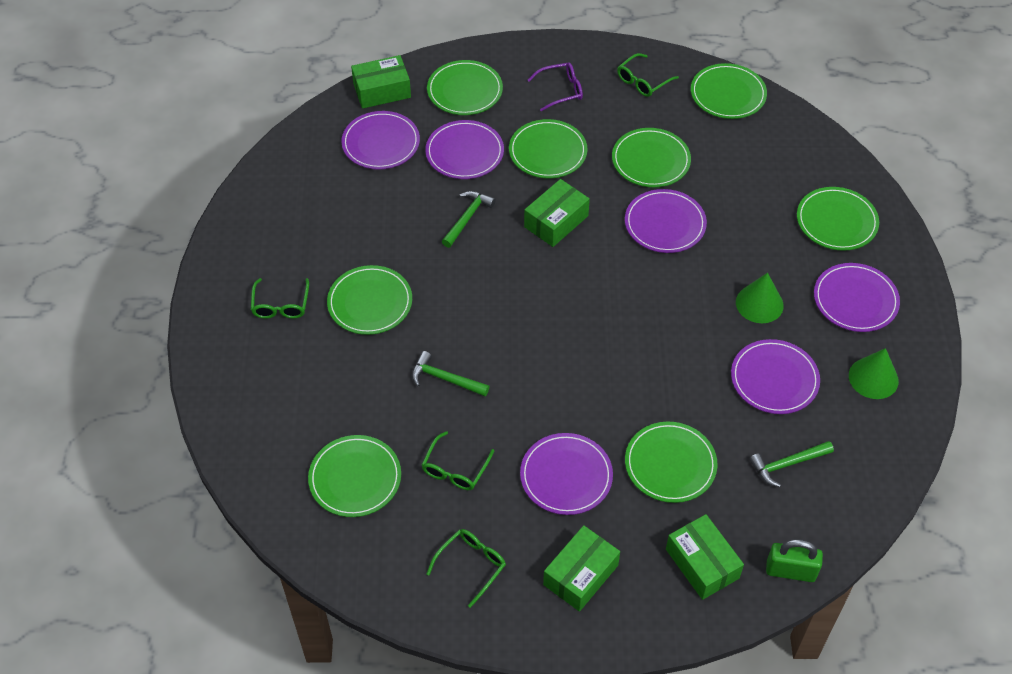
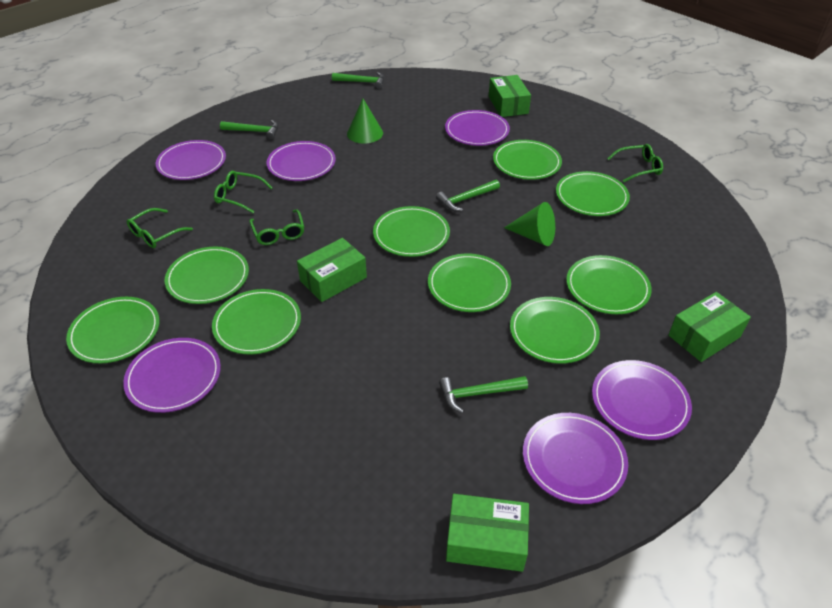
green hammer: [412,351,490,396] [442,191,496,248] [750,441,834,487] = 3 -> [220,120,278,140] [332,72,384,89] [436,180,500,211] [439,376,528,413] = 4
green padlock: [766,539,823,582] = 1 -> none = 0
green plate: [308,435,401,517] [327,265,412,335] [427,60,503,115] [509,119,587,178] [612,128,691,187] [625,422,718,503] [691,63,767,119] [797,187,879,251] = 8 -> [66,297,159,363] [165,246,249,304] [212,289,301,354] [373,206,450,257] [428,253,511,312] [493,140,562,180] [510,297,600,364] [556,171,630,216] [566,255,652,314] = 9
purple glasses: [528,62,583,111] = 1 -> none = 0

